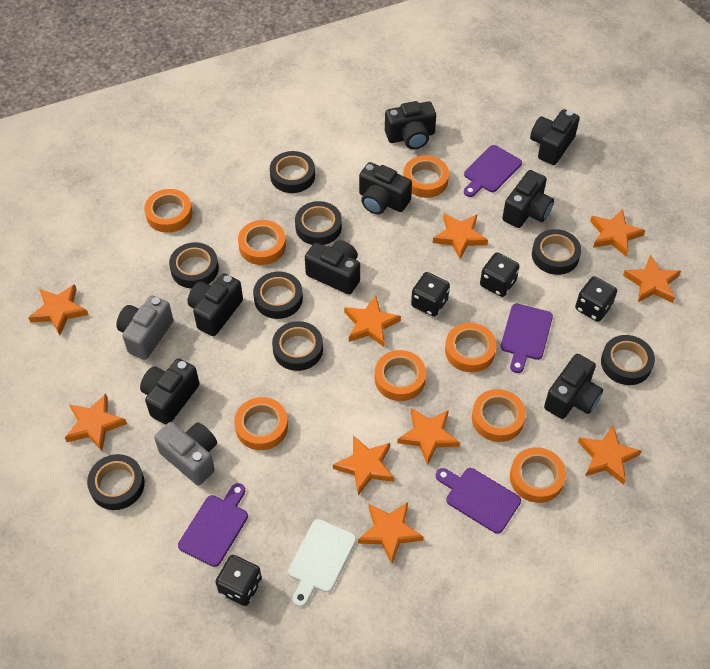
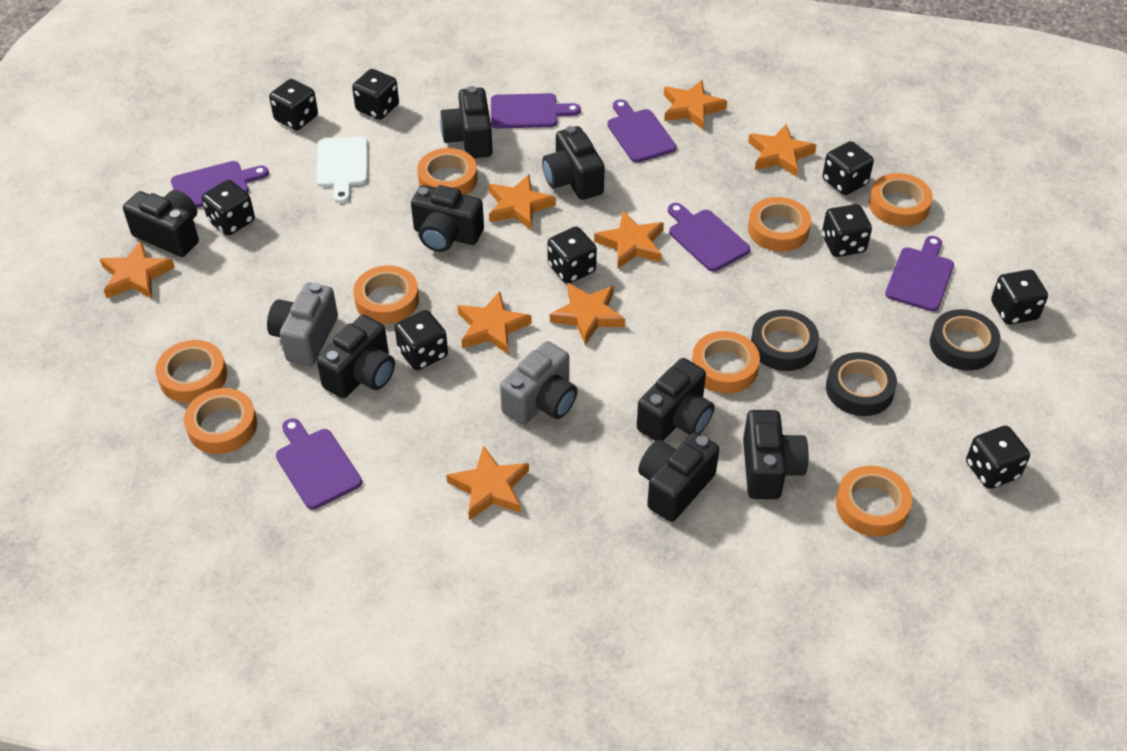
black dice: [216,555,262,606] [411,272,450,317] [480,253,520,297] [575,276,617,322] = 4 -> [202,180,255,236] [269,79,318,130] [352,69,399,120] [395,310,448,371] [547,227,597,284] [822,141,874,195] [822,204,872,257] [966,426,1030,489] [991,270,1048,325] = 9
black tape: [87,454,145,510] [169,242,219,288] [253,272,303,319] [270,151,315,193] [272,321,323,371] [295,201,342,245] [532,229,581,275] [601,335,655,385] = 8 -> [751,310,819,371] [826,352,897,416] [930,309,1001,371] = 3
orange star: [28,284,88,335] [65,394,127,451] [333,435,394,495] [344,296,401,347] [358,502,423,564] [397,408,460,465] [433,213,488,259] [578,426,642,485] [590,209,645,257] [623,255,681,303] = 10 -> [100,240,175,299] [446,446,529,520] [457,291,532,354] [489,175,556,230] [550,283,625,345] [594,211,664,269] [664,80,727,130] [748,124,816,177] = 8
purple cutting board: [178,483,248,567] [436,468,521,534] [464,145,522,197] [501,304,553,373] = 4 -> [171,161,269,208] [276,418,362,510] [491,93,581,129] [607,99,676,163] [668,203,750,272] [885,236,954,311] = 6

